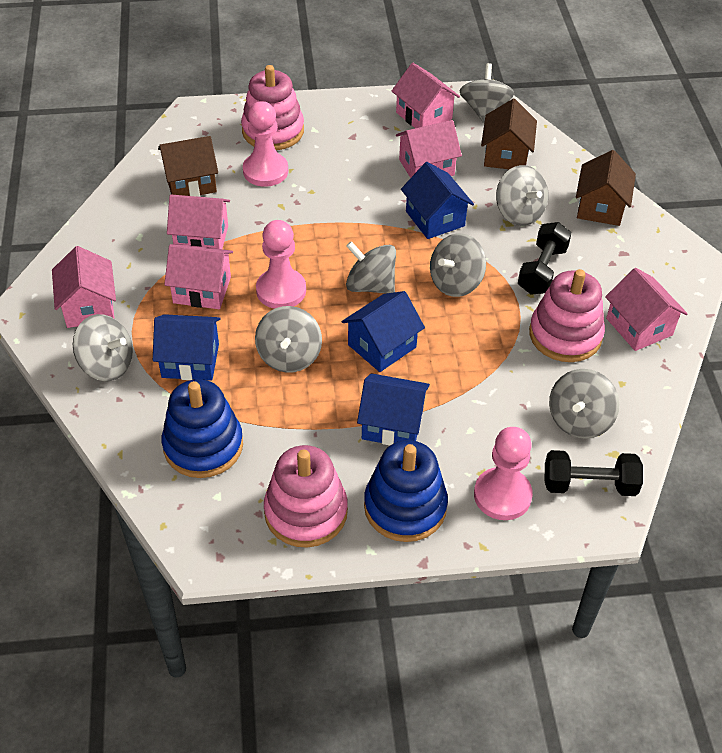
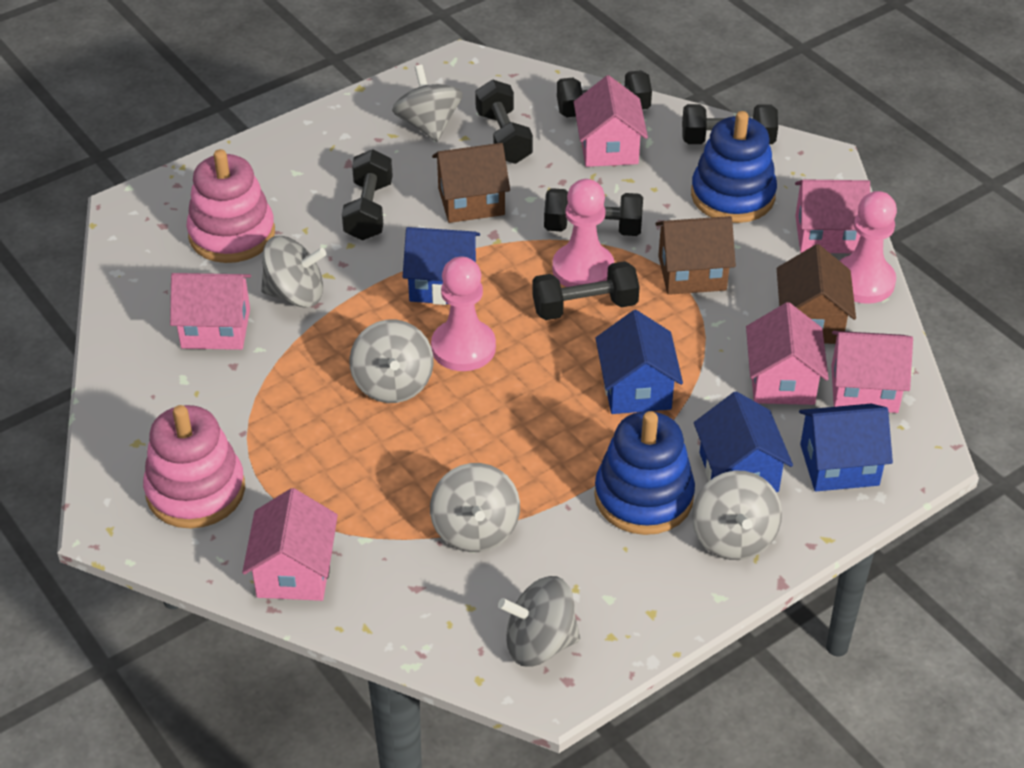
black dumbbell: [518,222,571,295] [545,450,643,496] = 2 -> [342,149,393,240] [475,80,533,164] [532,261,640,320] [544,188,643,236] [557,70,652,117] [682,104,778,144] = 6
grey spinning top: [73,314,133,381] [255,306,322,373] [346,241,396,294] [430,233,486,297] [459,63,514,123] [496,165,549,226] [549,369,620,439] = 7 -> [261,236,326,308] [350,320,433,403] [392,65,463,142] [430,463,520,552] [498,576,580,667] [692,471,782,560] = 6
pink stacking toy: [241,65,304,150] [264,445,348,548] [529,269,605,362] = 3 -> [143,405,245,529] [186,149,275,263] = 2

